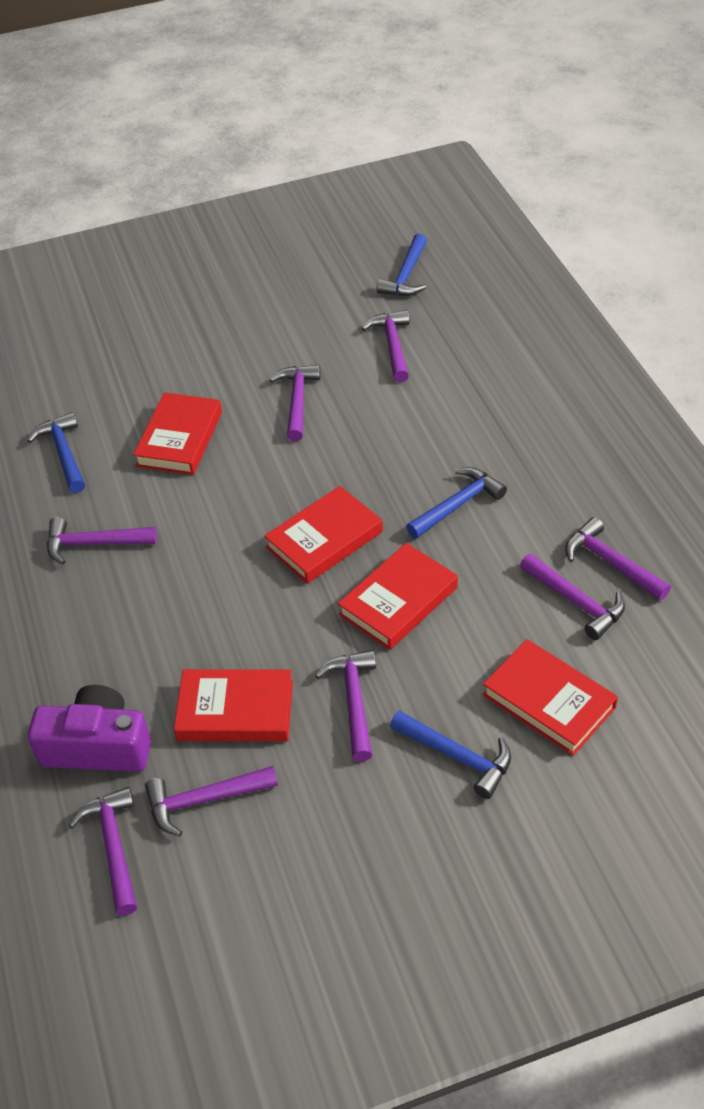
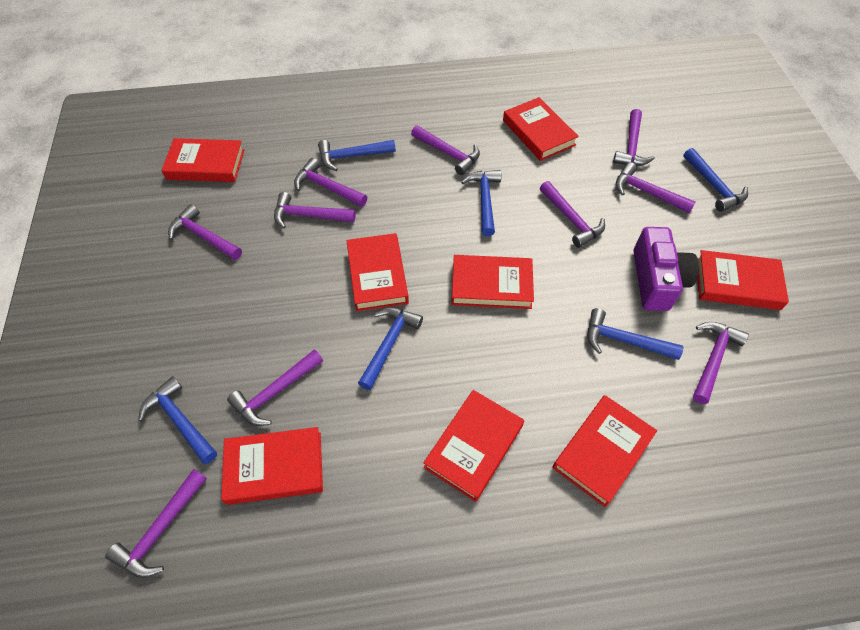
blue hammer: [27,412,85,493] [377,234,427,296] [390,710,511,799] [406,467,507,539] = 4 -> [138,376,217,464] [318,140,396,171] [358,308,423,390] [461,170,501,236] [588,308,684,360] [683,148,748,212] = 6
purple hammer: [47,517,157,565] [69,787,137,915] [145,766,278,836] [270,365,321,441] [315,650,376,762] [362,310,410,382] [520,553,625,640] [565,517,671,600] = 8 -> [105,469,207,578] [168,204,242,260] [227,349,323,426] [274,192,356,229] [294,158,367,207] [411,125,480,175] [540,181,605,248] [613,109,655,166] [616,162,696,213] [693,322,749,404] = 10
red book: [133,392,222,475] [174,669,293,741] [264,486,383,584] [338,543,458,650] [482,639,618,756] = 5 -> [161,138,244,182] [221,427,323,505] [347,233,409,311] [423,390,524,502] [451,255,534,309] [503,97,579,161] [553,395,657,507] [697,250,789,310] = 8

